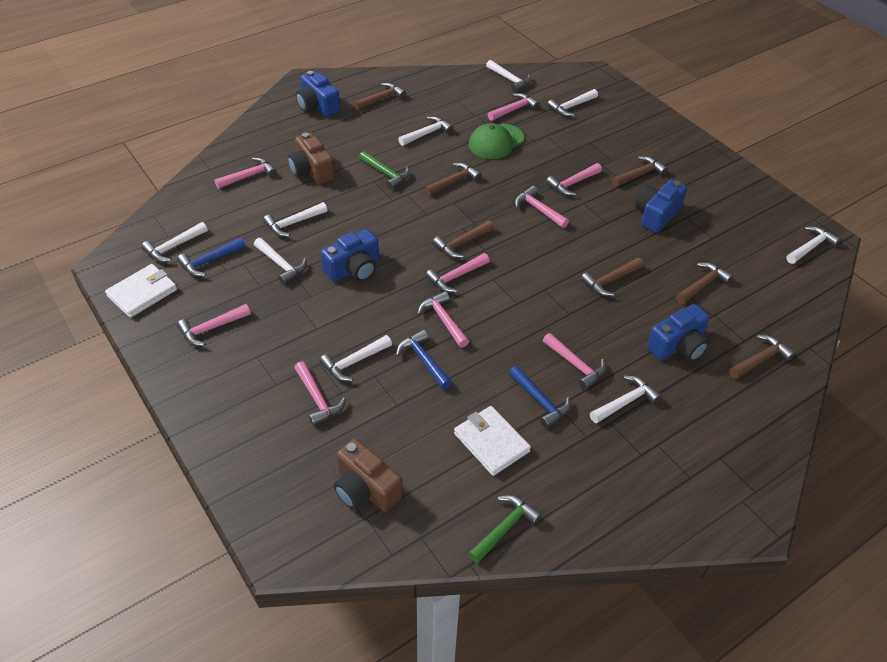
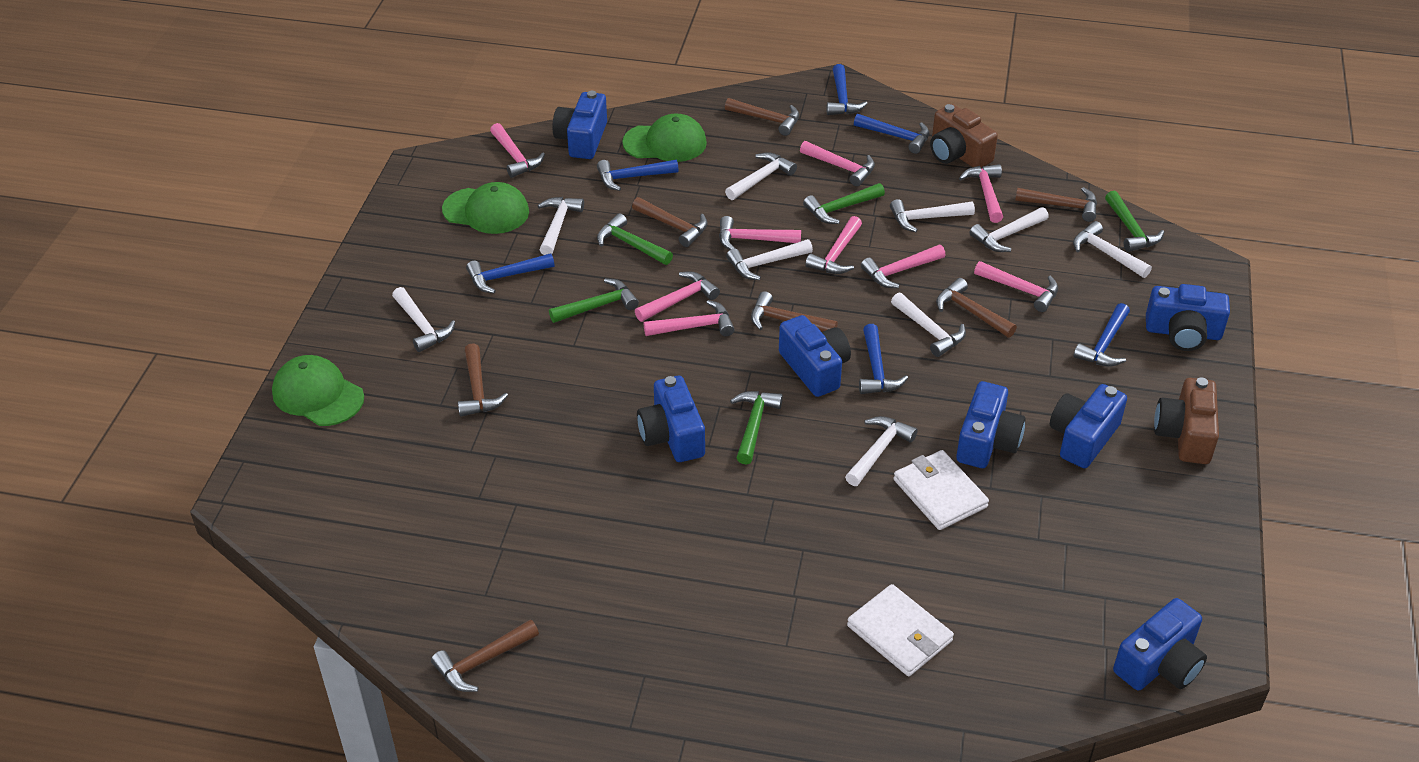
blue camera: [295,71,340,117] [321,229,379,282] [635,180,687,233] [646,304,710,362] = 4 -> [552,91,607,159] [637,376,705,462] [779,315,851,397] [956,381,1026,468] [1050,384,1127,468] [1113,598,1207,690] [1146,284,1230,351] = 7
blue hammer: [177,238,245,277] [396,330,452,389] [509,366,571,428] = 3 -> [466,253,554,293] [597,160,678,191] [827,64,868,115] [854,114,929,154] [859,324,908,394] [1074,303,1130,367] = 6
green cap: [468,123,524,159] = 1 -> [272,355,364,426] [442,182,529,234] [622,113,707,162] = 3
green hammer: [359,151,410,190] [468,495,542,564] = 2 -> [549,278,639,323] [597,213,673,265] [730,391,783,465] [803,183,885,224] [1105,191,1164,252] = 5

